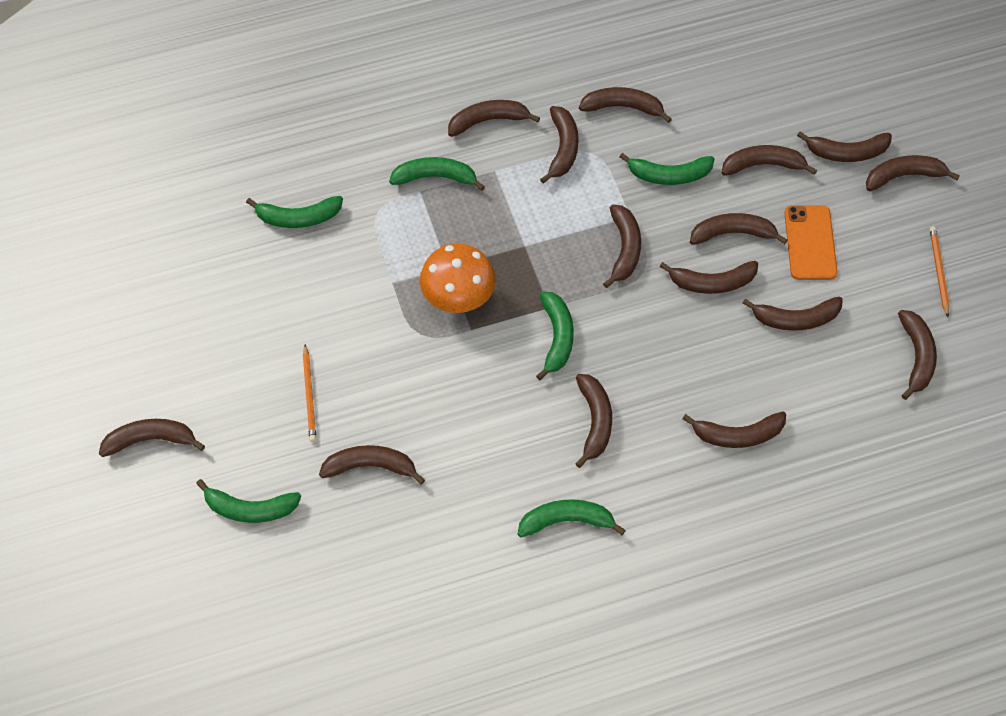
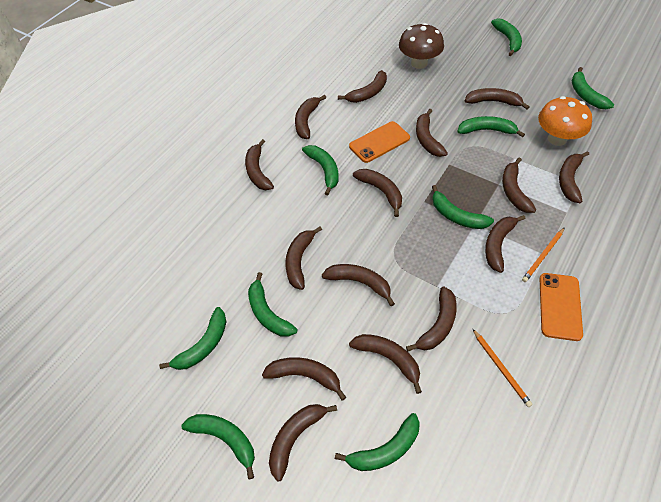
brown mushroom: none = 0 -> [399,23,444,69] = 1
green banana: [196,479,301,523] [246,196,343,228] [389,157,485,191] [517,499,626,537] [536,291,574,380] [619,153,715,185] = 6 -> [159,307,227,370] [181,414,255,479] [248,272,297,337] [302,145,339,195] [335,413,420,471] [432,185,494,229] [457,116,525,137] [491,18,522,56] [572,67,614,109] = 9
orange phone: [784,205,838,280] = 1 -> [349,121,410,163] [540,273,583,341] = 2

